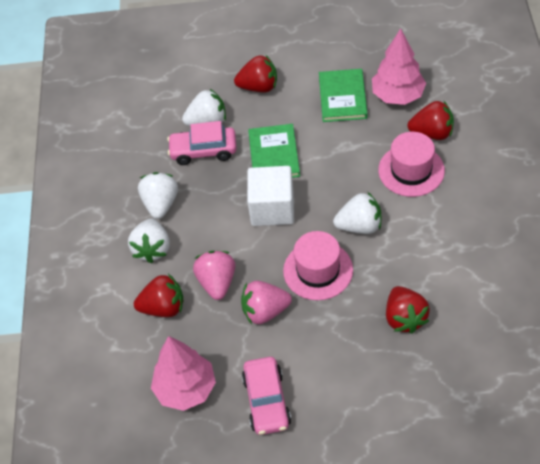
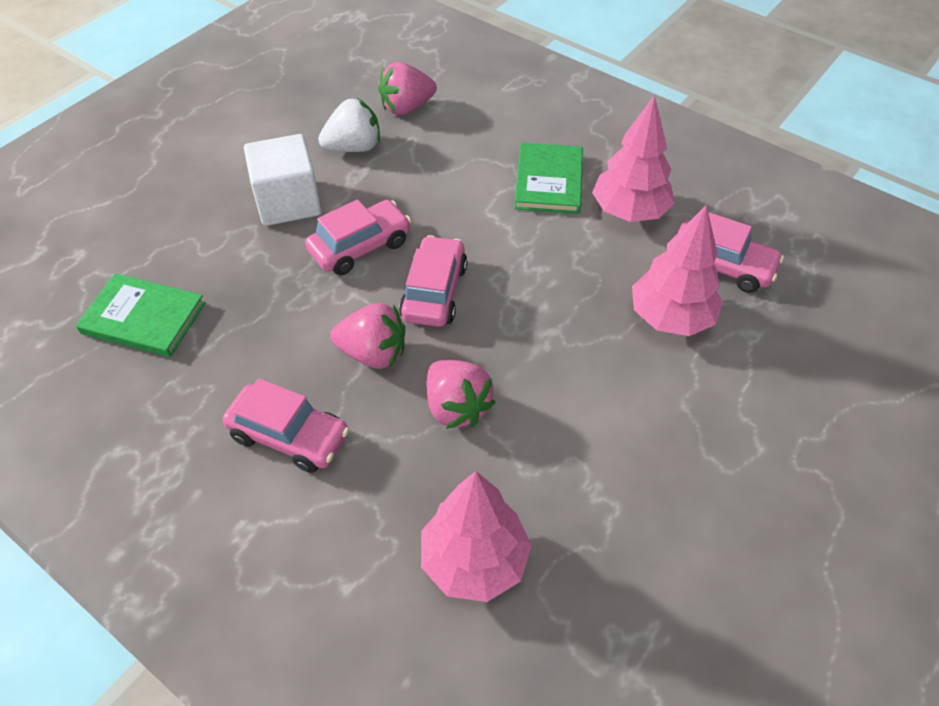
pink car: [167,121,237,165] [242,357,291,435] = 2 -> [223,378,350,473] [305,199,411,275] [399,235,467,327] [677,212,784,293] = 4
pink hat: [283,231,353,300] [378,132,445,197] = 2 -> none = 0
pink strawberry: [193,251,235,300] [241,281,292,324] = 2 -> [330,303,405,369] [378,62,437,115] [427,360,495,429] = 3
pink tree: [151,336,216,411] [372,28,426,105] = 2 -> [421,471,532,602] [592,95,675,222] [632,205,723,336] = 3
red strawberry: [134,274,183,317] [234,55,277,92] [386,286,430,333] [408,100,454,140] = 4 -> none = 0
white strawberry: [128,218,170,263] [138,172,178,219] [182,89,226,126] [333,192,381,234] = 4 -> [318,98,380,152] = 1

